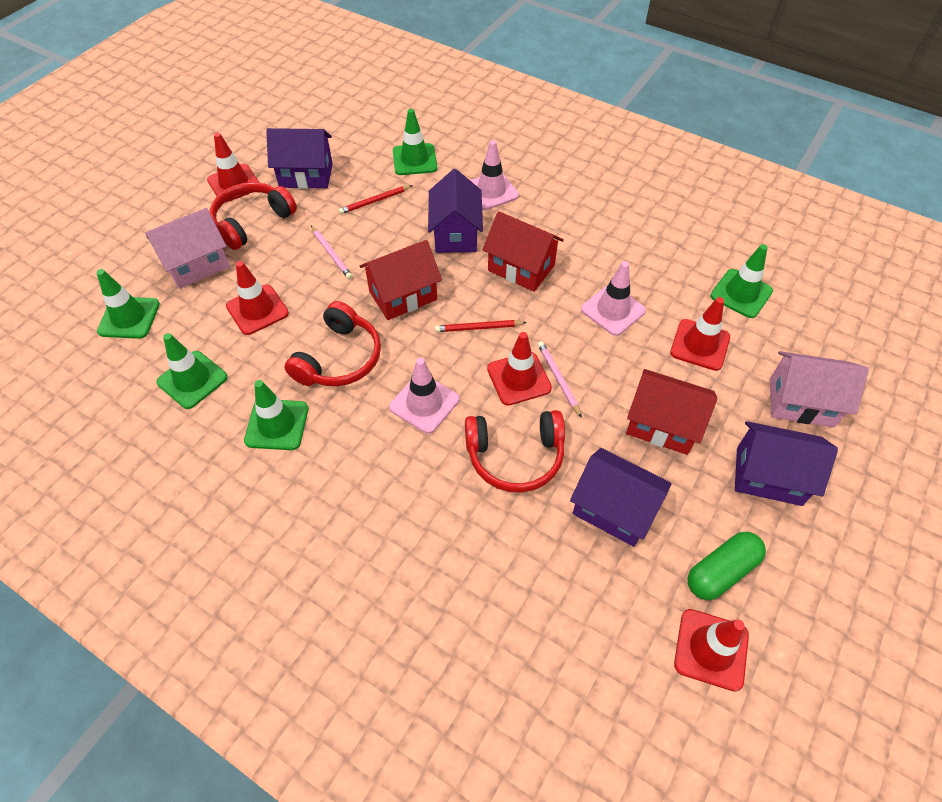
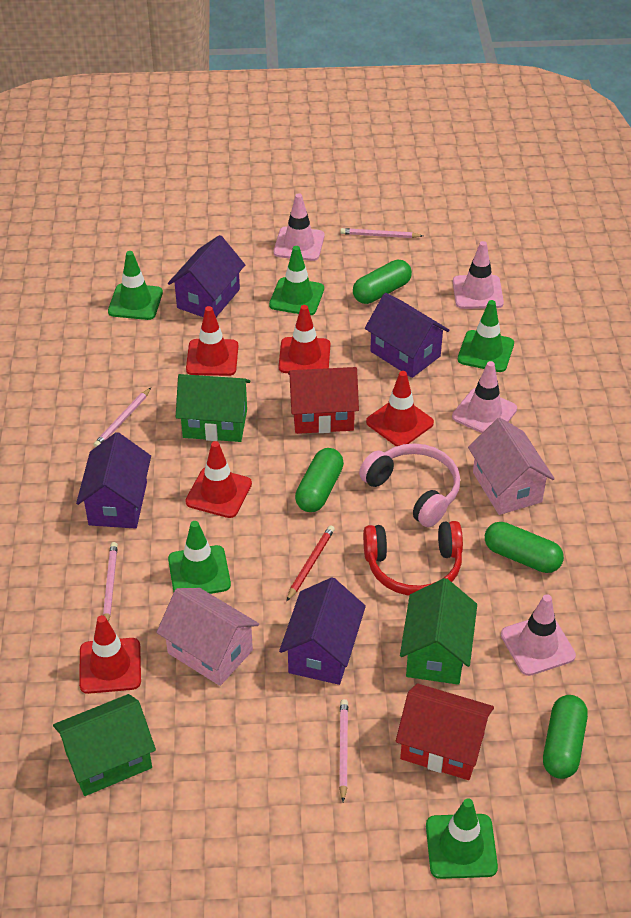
green capsule: [688,532,766,600] = 1 -> [295,448,344,512] [353,260,412,304] [485,522,564,573] [543,695,588,779] = 4
green house: none = 0 -> [53,694,156,796] [176,374,250,442] [400,578,477,685] = 3
pink headphones: none = 0 -> [359,443,460,527] = 1
pink pencil: [311,226,353,279] [538,341,582,418] = 2 -> [94,388,151,447] [103,542,118,622] [339,699,348,802] [340,228,423,238] = 4
pink traffic cone: [389,358,459,434] [470,140,519,210] [581,261,646,336] = 3 -> [274,193,325,261] [452,361,517,433] [453,241,504,309] [501,594,576,676] = 4
red headphones: [210,182,297,250] [284,301,381,386] [465,410,565,493] = 3 -> [363,521,463,596] = 1
red house: [360,240,442,320] [482,211,564,292] [626,369,718,455] = 3 -> [288,367,359,434] [396,684,494,780] = 2
red pencil: [338,185,413,214] [435,320,527,332] = 2 -> [287,525,335,601] = 1

